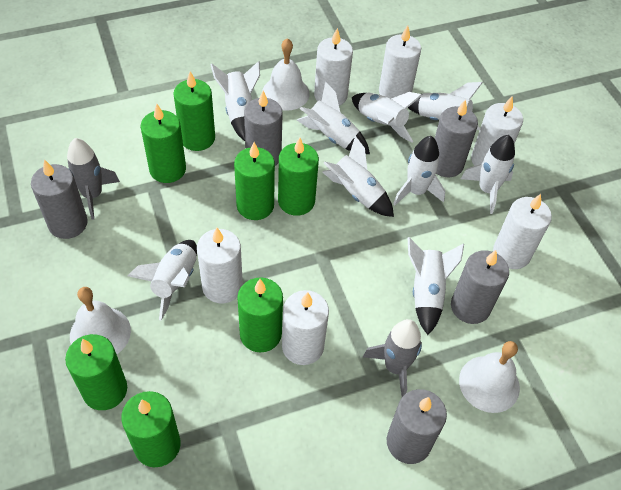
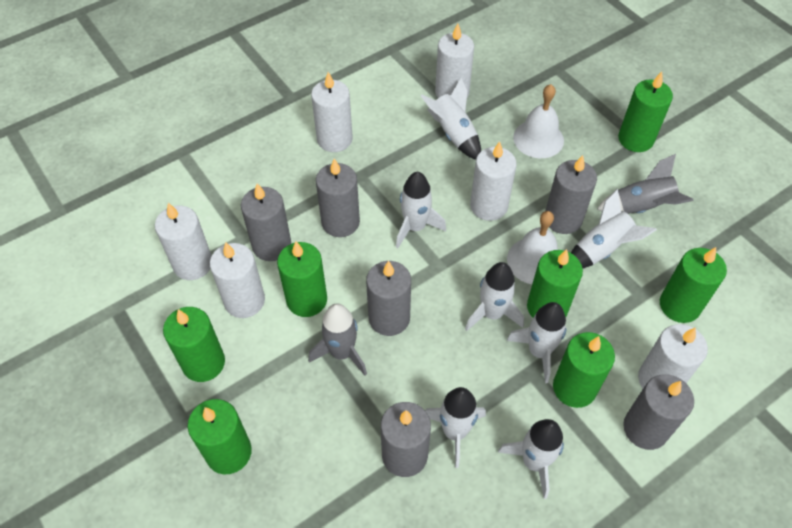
grey candle: [31,159,88,239] [244,91,283,166] [387,389,447,464] [435,99,478,177] [451,250,509,324] = 5 -> [241,183,291,261] [316,158,360,237] [366,261,411,336] [381,402,431,477] [545,155,597,234] [623,374,694,450] = 6
white bell: [70,287,131,354] [262,38,310,111] [459,341,520,413] = 3 -> [507,211,558,284] [513,84,564,158] = 2
white rocket: [128,240,197,321] [210,61,260,141] [297,82,370,154] [322,136,394,217] [352,92,422,143] [393,136,445,205] [408,82,483,130] [408,237,464,335] [461,135,515,214] = 9 -> [396,172,446,248] [421,78,481,160] [425,387,486,468] [465,262,524,331] [498,419,564,499] [507,302,567,383] [571,189,657,269] = 7

